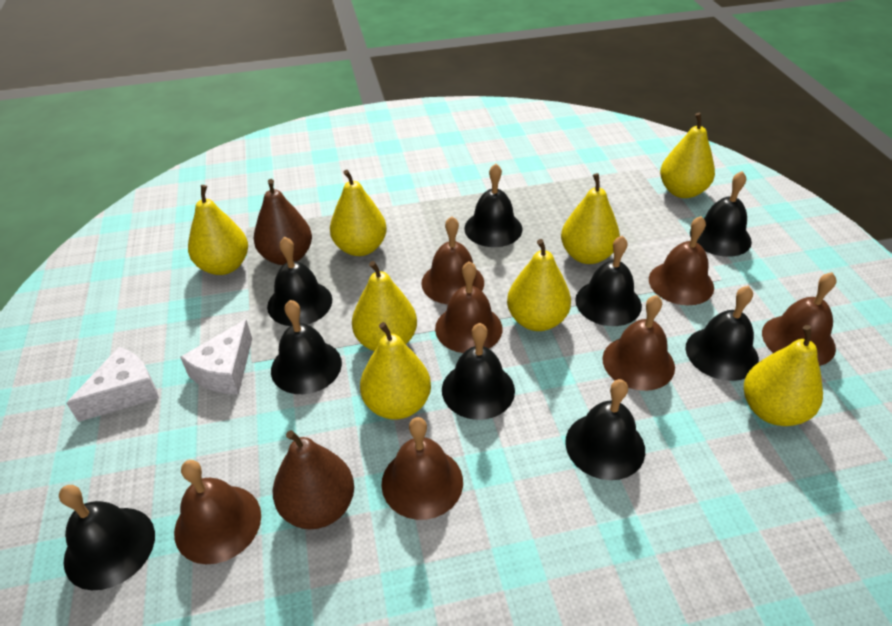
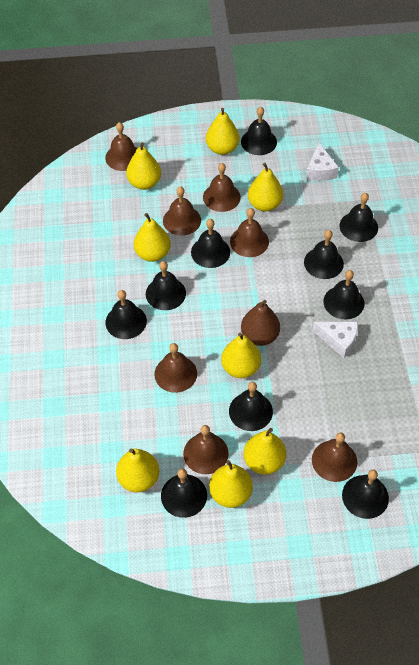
black bell: [59,485,155,590] [267,237,332,326] [271,300,342,394] [442,323,515,420] [464,163,522,247] [565,379,645,480] [575,236,642,326] [686,286,759,381] [690,171,752,257] = 9 -> [105,290,147,339] [146,261,186,310] [161,468,207,518] [191,219,230,268] [229,382,273,431] [241,107,277,155] [304,230,344,279] [323,270,364,319] [339,193,378,242] [342,470,389,519] = 10
brown pear: [254,179,312,265] [273,430,354,529] = 2 -> [241,300,280,346] = 1

